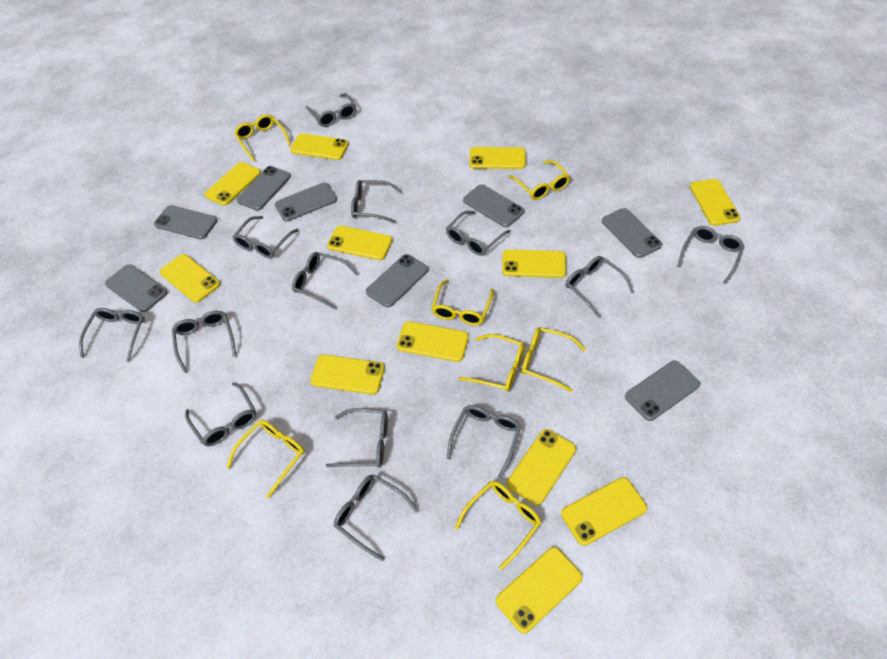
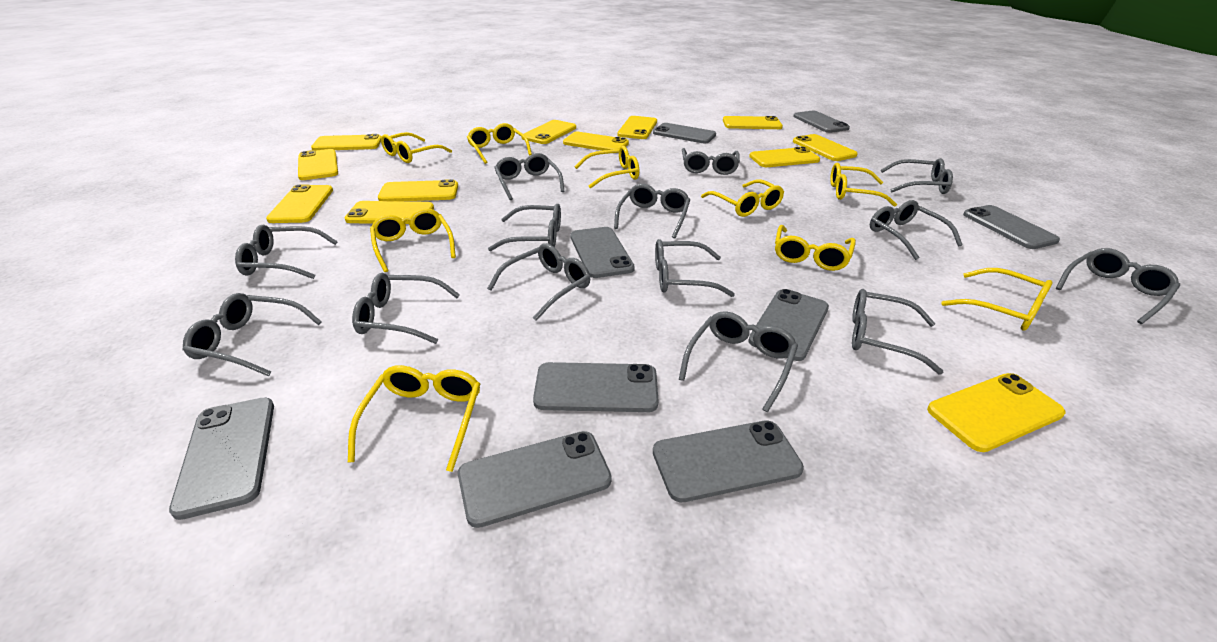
grey glasses: [79,308,145,362] [172,311,236,373] [185,382,256,446] [233,216,299,258] [292,252,358,309] [306,93,356,127] [326,408,388,468] [334,474,419,561] [351,180,402,223] [446,211,510,256] [447,405,521,478] [565,256,634,318] [678,226,744,284] = 13 -> [183,293,322,376] [235,225,338,279] [352,273,460,344] [487,243,590,321] [488,204,561,251] [494,153,565,200] [614,184,690,239] [655,239,735,297] [679,311,798,412] [682,148,740,175] [852,289,943,375] [870,200,963,260] [881,158,953,194] [1056,248,1180,324] = 14
grey phone: [105,264,168,312] [154,205,218,239] [237,166,291,211] [275,183,337,222] [366,254,428,308] [463,184,524,227] [602,208,662,258] [625,361,700,421] = 8 -> [169,398,274,520] [458,431,612,528] [533,362,659,412] [570,227,635,278] [653,123,716,144] [653,420,804,502] [748,289,829,361] [793,111,850,133] [963,205,1060,249] = 9
yellow glasses: [227,420,305,498] [234,114,291,162] [432,280,494,326] [455,481,541,570] [458,334,525,392] [509,160,570,200] [522,327,586,392] = 7 -> [348,365,480,472] [370,208,456,272] [381,132,452,163] [467,123,532,164] [575,146,639,189] [701,179,784,217] [775,225,856,271] [830,163,897,207] [941,268,1053,331] = 9

